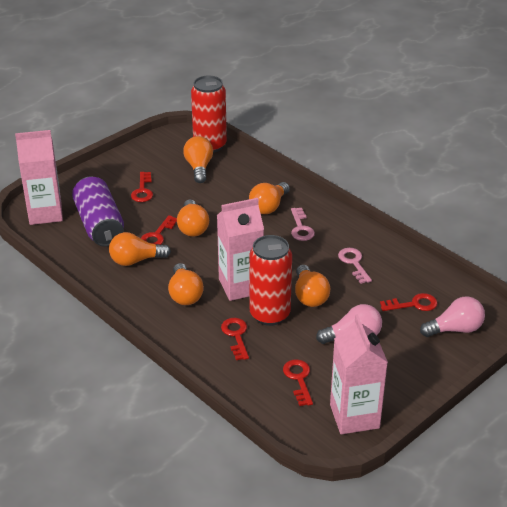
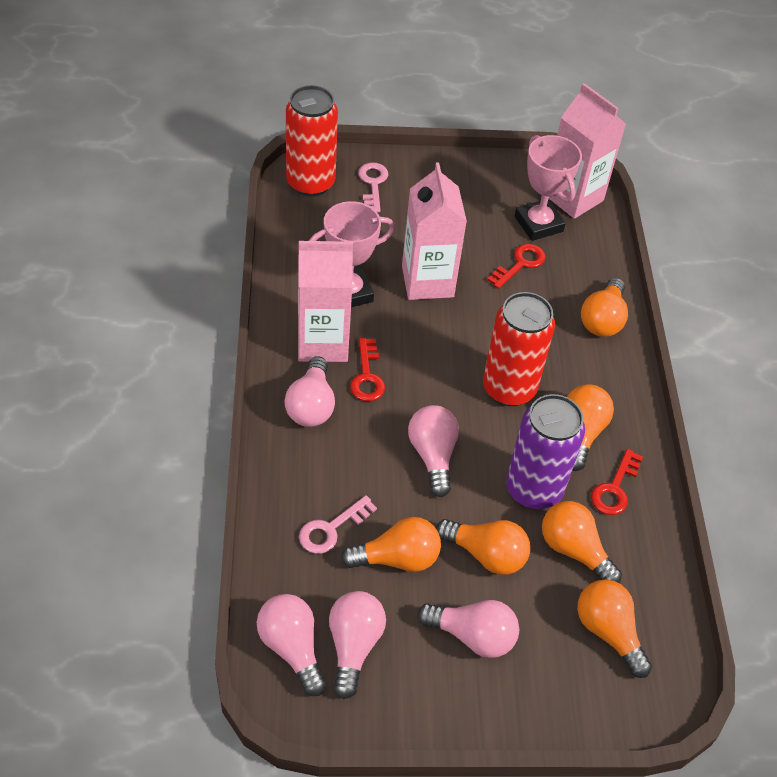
pink light bulb: [316,304,382,344] [420,296,485,337] = 2 -> [257,594,326,696] [284,356,335,427] [329,591,386,699] [408,405,459,497] [417,600,519,658] = 5
pink trophy: none = 0 -> [308,201,396,307] [515,135,582,241] = 2
red key: [131,172,153,202] [141,215,177,245] [221,318,249,360] [283,359,313,406] [380,293,437,311] = 5 -> [350,338,385,401] [487,244,546,289] [591,449,643,515] = 3

